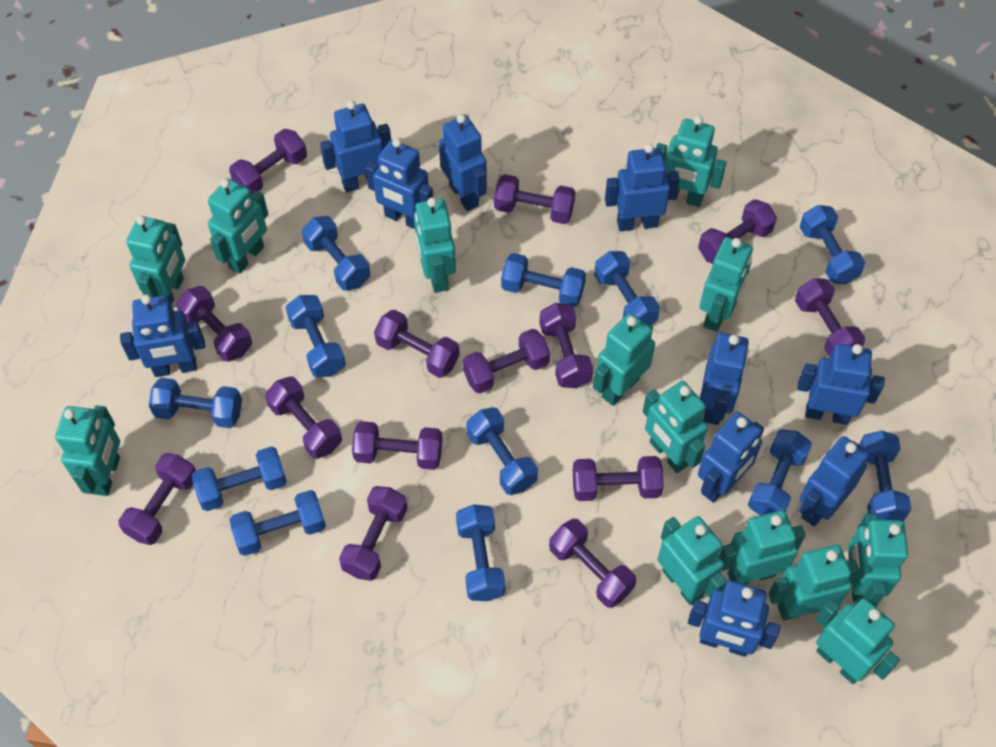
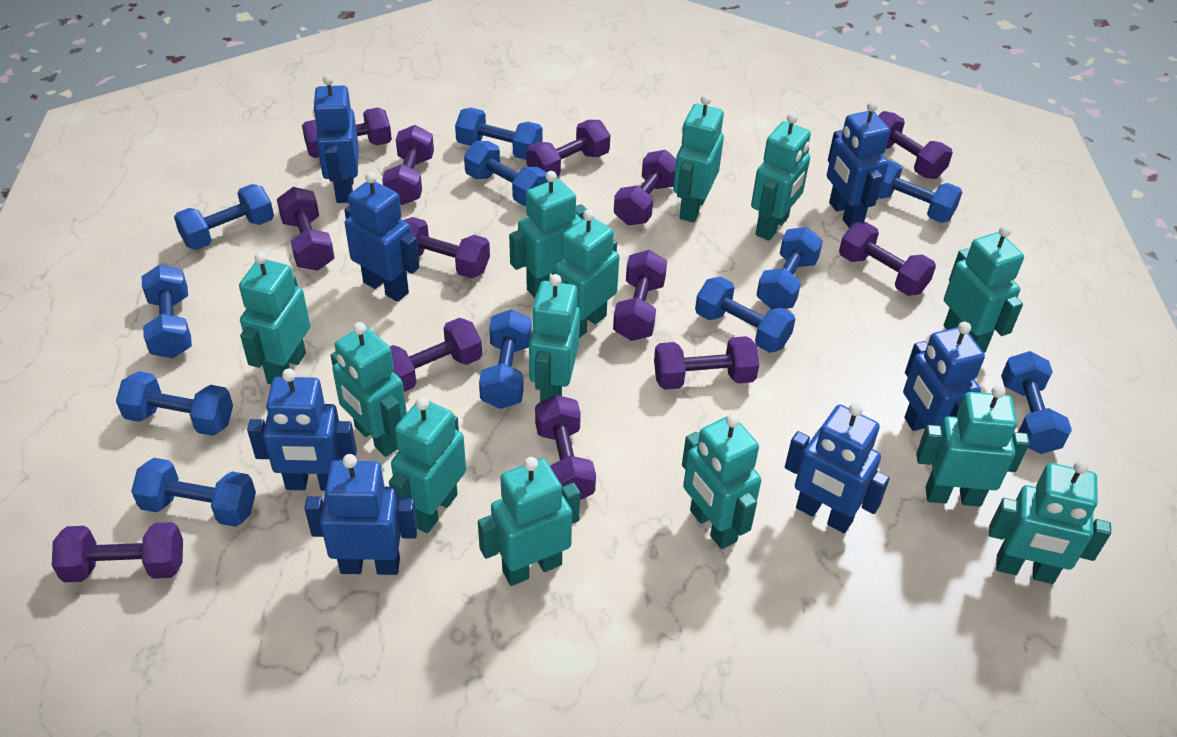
blue dumbbell: [149,378,242,428] [191,446,287,511] [229,490,326,556] [286,295,345,377] [302,216,370,291] [456,504,505,601] [466,407,538,495] [501,253,586,308] [594,251,660,325] [748,429,812,516] [800,205,865,284] [859,431,911,521] = 12 -> [116,371,233,436] [131,458,256,527] [142,264,192,358] [174,184,274,250] [455,108,542,160] [464,141,548,206] [479,309,532,409] [695,276,795,353] [757,227,823,309] [880,160,962,223] [1001,351,1072,454] = 11
blue robot: [120,294,205,377] [320,100,391,192] [366,138,433,229] [439,114,487,211] [605,144,680,231] [688,580,781,657] [698,412,764,503] [700,333,749,425] [797,344,885,425] [799,436,869,527] = 10 -> [247,368,357,491] [304,454,418,575] [313,74,359,203] [344,172,420,302] [785,403,890,533] [827,101,890,228] [903,322,985,442] = 7
purple dumbbell: [118,453,196,545] [176,286,252,362] [229,129,307,194] [265,376,342,459] [339,486,407,581] [352,421,442,470] [374,310,460,378] [463,329,550,393] [494,174,575,224] [539,303,593,388] [549,519,636,608] [573,456,664,501] [698,199,777,264] [795,278,865,358] = 14 -> [52,522,183,582] [277,187,335,271] [302,107,392,158] [382,125,434,205] [390,318,482,392] [403,217,490,278] [526,120,610,177] [535,395,596,500] [613,250,667,341] [614,150,676,225] [654,336,759,390] [839,222,936,296] [878,111,953,179] = 13

